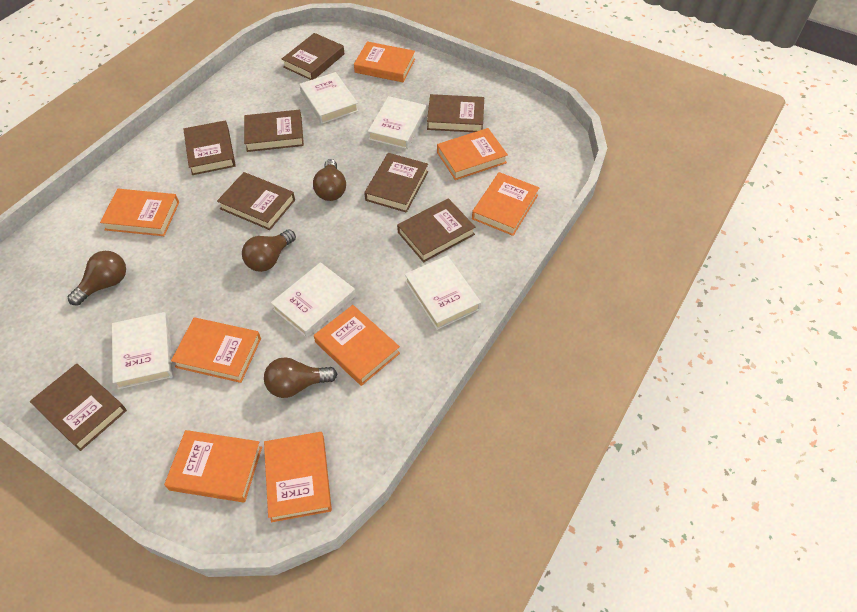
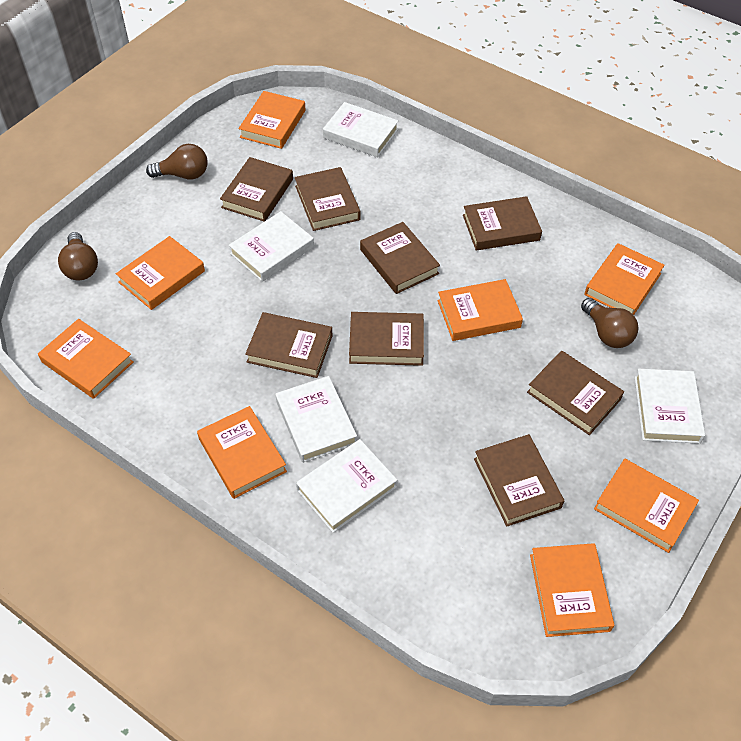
brown light bulb: [68,251,126,305] [242,230,296,272] [264,357,337,398] [313,159,346,201] = 4 -> [58,232,98,280] [146,144,208,179] [581,298,638,348] = 3

